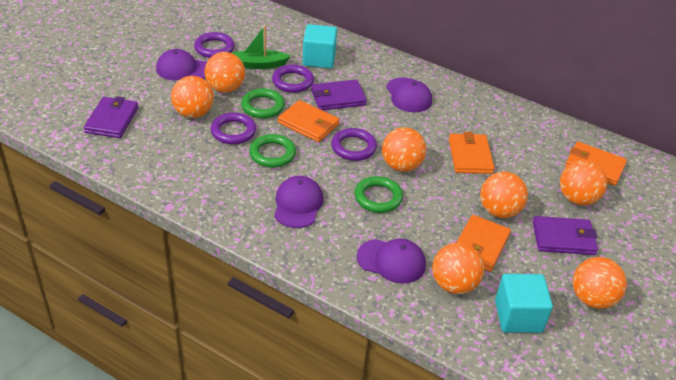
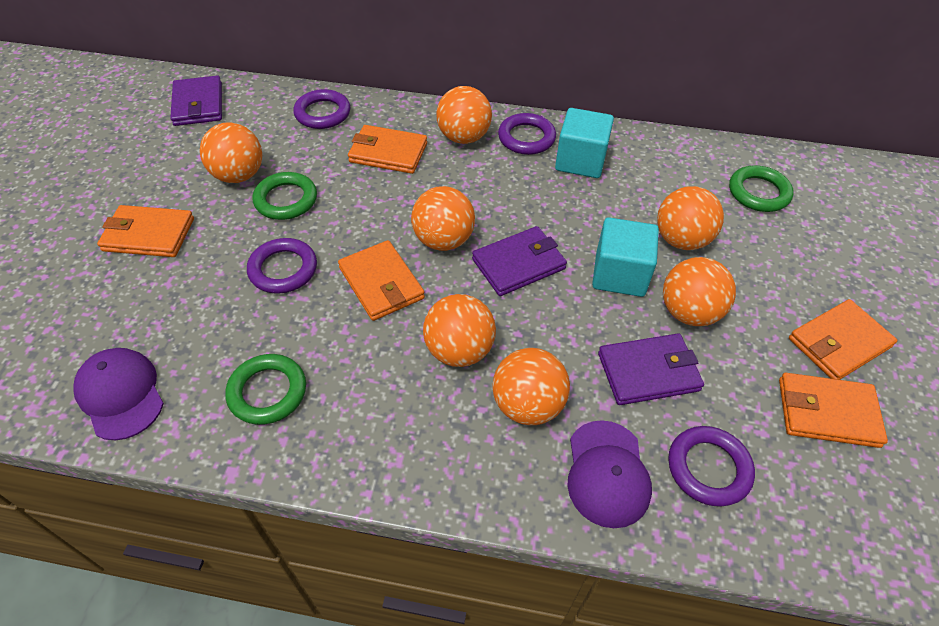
green boat: [232,25,291,69] = 1 -> none = 0
orange wallet: [278,100,340,142] [449,132,494,174] [456,215,511,272] [565,142,627,186] = 4 -> [97,205,194,257] [338,240,425,321] [348,125,427,174] [779,373,888,448] [789,299,897,380] = 5
purple cap: [156,49,207,80] [274,176,323,228] [356,239,426,283] [386,77,432,112] = 4 -> [73,348,164,441] [567,420,652,528] = 2

